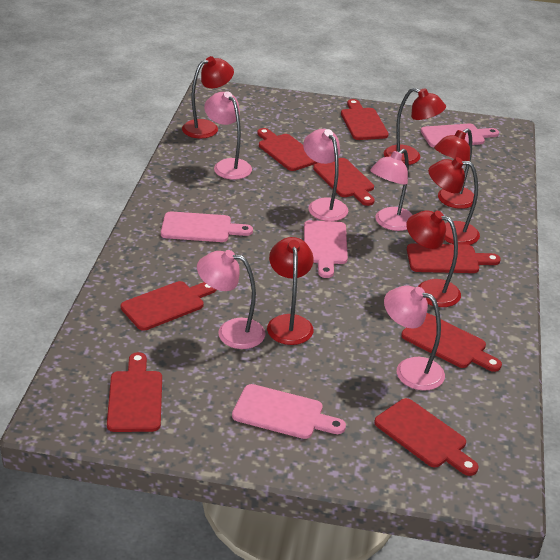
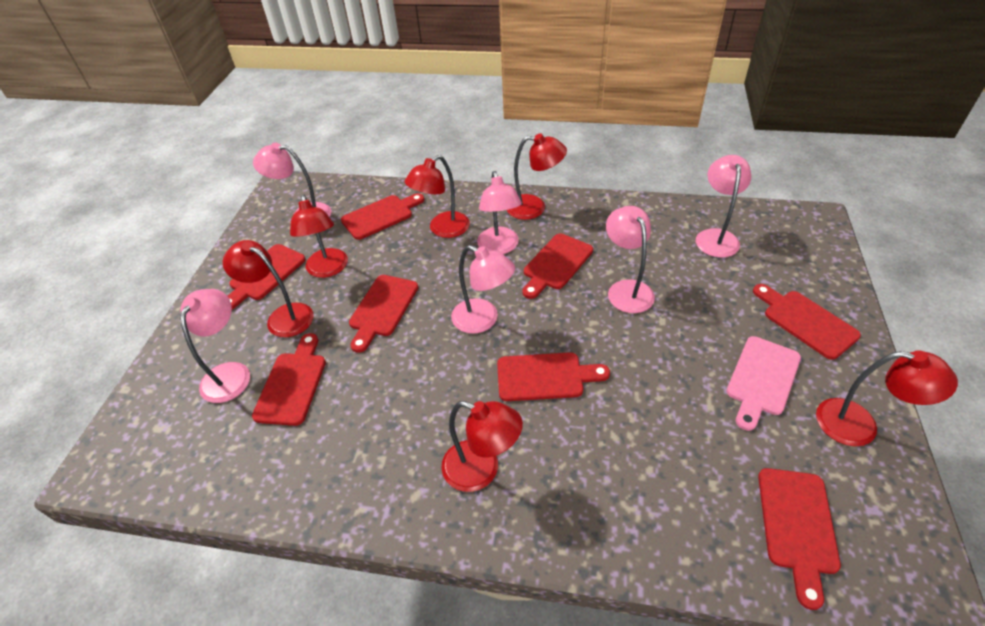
pink cutting board: [161,211,253,242] [232,384,346,439] [304,220,348,278] [421,124,499,147] = 4 -> [726,336,801,431] = 1
pink lamp: [197,250,265,349] [204,91,252,180] [303,129,348,221] [370,149,413,231] [384,286,445,391] = 5 -> [180,289,250,403] [253,143,331,217] [451,245,515,334] [477,171,522,254] [606,206,655,313] [696,155,751,258] = 6

